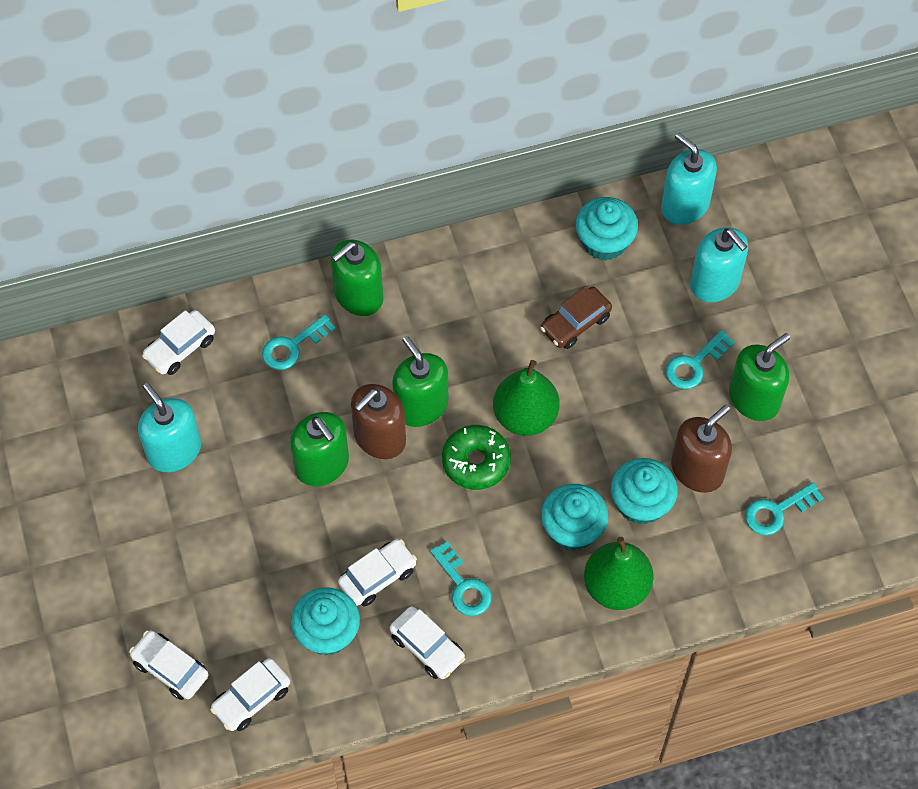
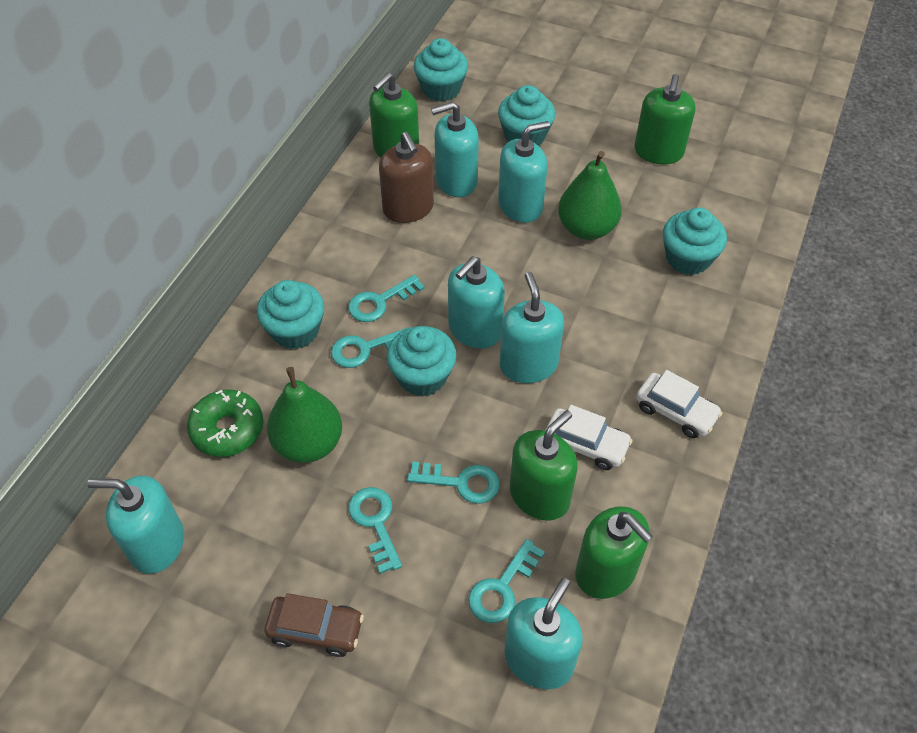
brown soap dispenser: [351,384,406,459] [671,405,732,493] = 2 -> [379,132,434,223] = 1
turquoise cupcake: [291,587,360,656] [541,484,608,551] [576,197,638,261] [611,458,678,525] = 4 -> [257,280,325,349] [387,326,456,396] [414,38,468,102] [498,85,555,146] [663,207,727,275] = 5
turquoise key: [262,314,336,370] [430,541,492,616] [666,330,735,389] [745,482,824,535] = 4 -> [331,328,408,368] [348,275,425,322] [348,487,402,574] [407,461,500,504] [468,539,545,623] = 5
turquoise soap dispenser: [138,383,201,472] [661,133,717,225] [690,227,748,302] = 3 -> [87,476,184,574] [431,102,479,197] [448,256,505,348] [498,121,550,223] [500,272,564,383] [504,578,583,689] = 6
white car: [129,630,208,700] [142,310,215,375] [210,658,290,731] [338,539,417,606] [390,606,465,679] = 5 -> [545,405,633,470] [636,370,722,438] = 2

